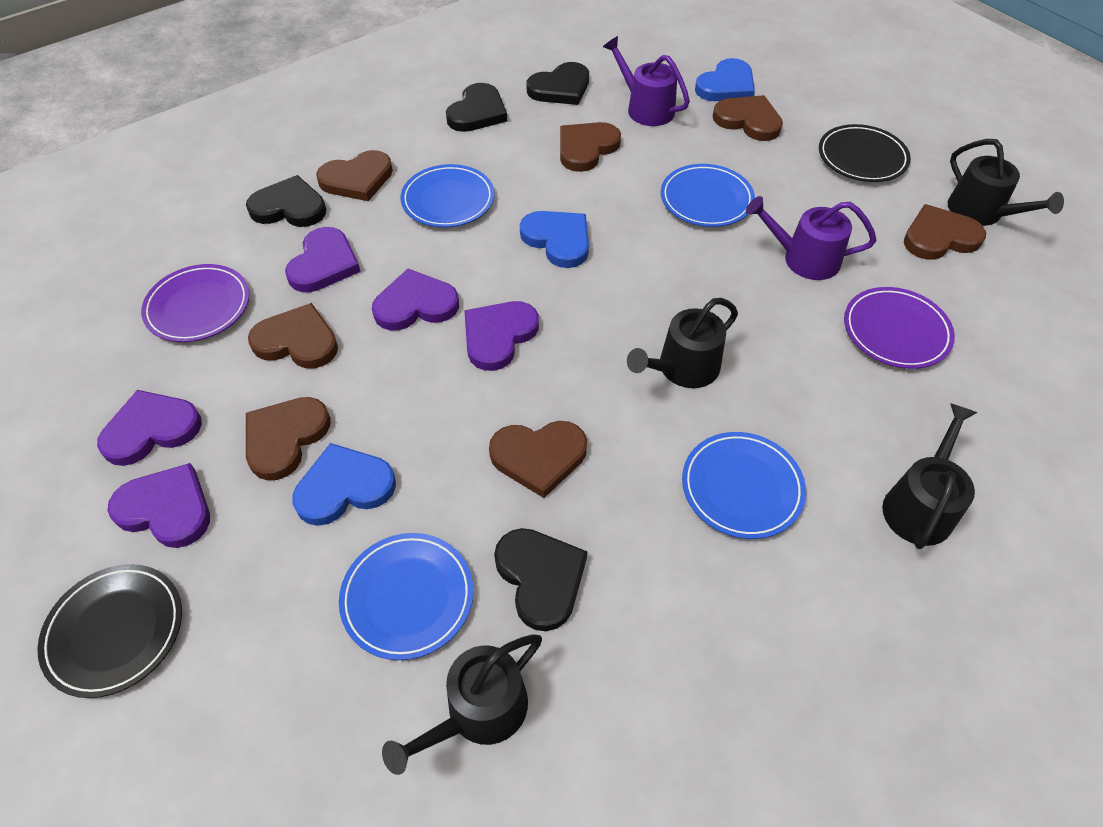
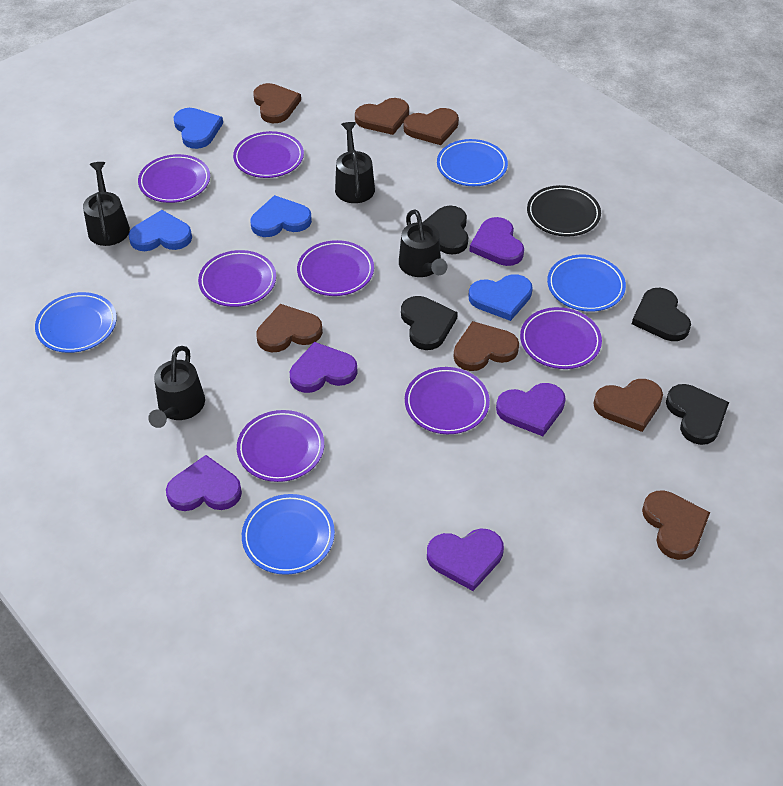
black plate: [37,564,182,698] [819,124,911,182] = 2 -> [527,185,601,237] = 1
blue heart: [292,443,396,526] [520,211,589,268] [695,58,755,101] = 3 -> [128,210,192,251] [174,108,223,149] [251,195,312,237] [468,274,533,321] = 4
purple plate: [141,264,250,342] [844,287,955,369] = 2 -> [138,154,210,203] [198,250,276,307] [233,131,304,178] [237,410,324,482] [297,240,374,296] [405,367,490,434] [520,307,602,369] = 7
purple watering can: [603,36,690,126] [746,196,876,280] = 2 -> none = 0

